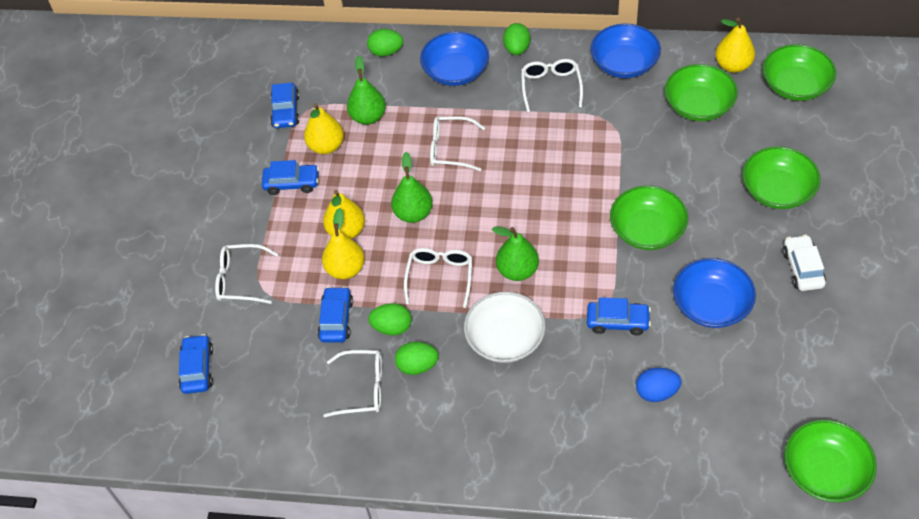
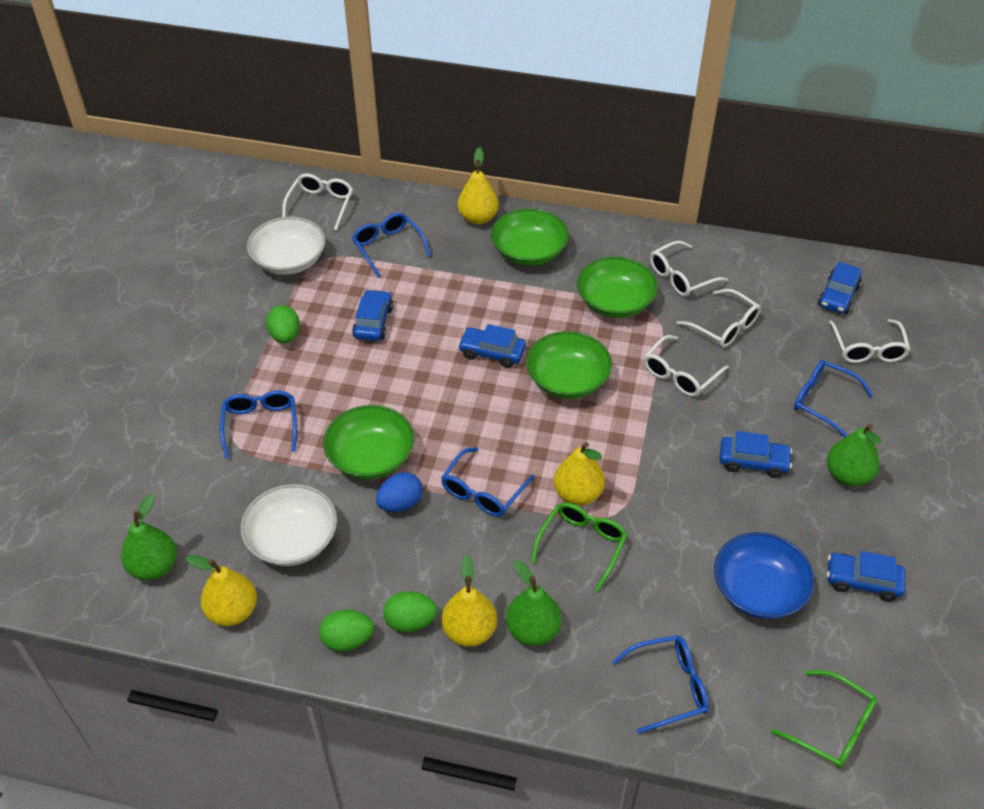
blue bowl: [420,31,489,86] [590,23,661,78] [673,258,756,328] = 3 -> [714,532,815,619] = 1
blue glasses: none = 0 -> [220,391,297,459] [352,212,431,278] [441,447,535,517] [612,635,709,734] [794,360,873,437] = 5
green bowl: [610,185,688,250] [665,64,738,121] [742,146,820,209] [763,44,836,101] [784,420,877,502] = 5 -> [323,405,414,479] [491,208,569,266] [526,331,612,399] [577,256,658,318] = 4
green egg: [367,29,403,57] [368,303,412,335] [395,342,439,375] [503,23,530,55] = 4 -> [266,305,300,343] [319,610,374,652] [383,591,437,632] = 3
green glasses: none = 0 -> [531,502,627,592] [771,670,877,768] = 2
white bowl: [464,292,546,363] = 1 -> [241,484,337,566] [247,217,325,275] = 2
white car: [782,235,826,291] = 1 -> none = 0

